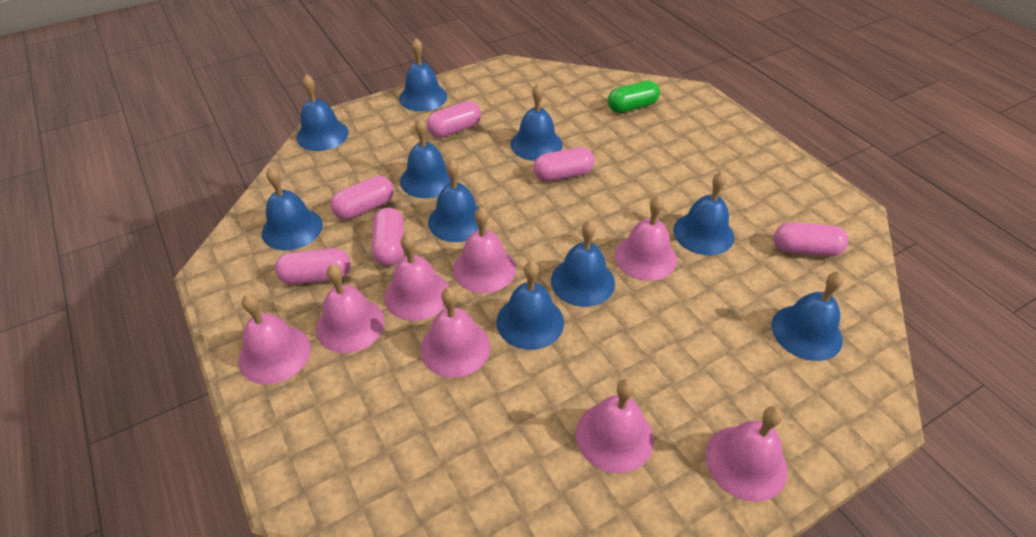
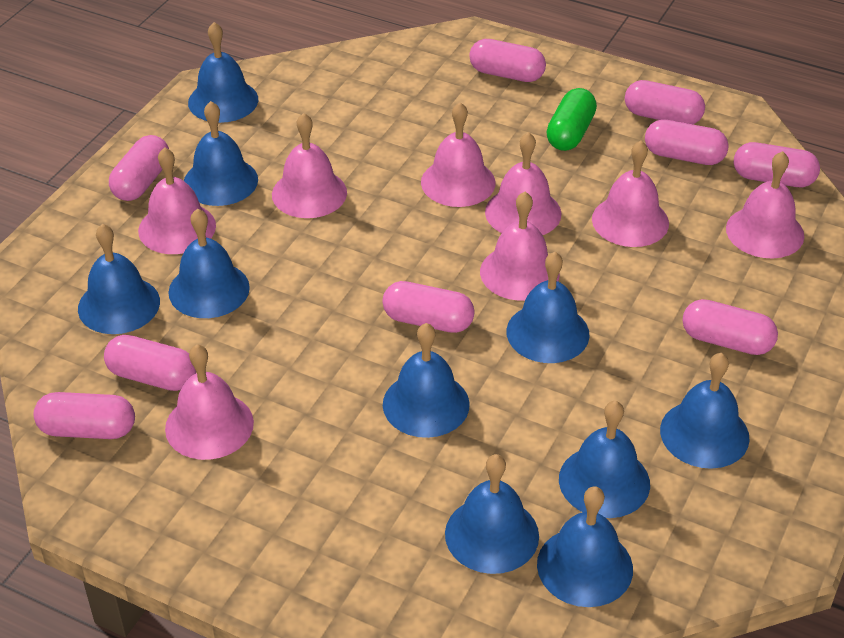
pink capsule: [275,248,351,285] [330,176,394,220] [372,208,404,266] [427,101,481,138] [533,147,595,182] [774,222,848,256] = 6 -> [33,392,135,439] [104,335,196,391] [109,135,169,201] [382,281,475,333] [469,39,546,82] [625,80,705,124] [645,119,729,165] [682,299,778,355] [734,142,820,187] = 9

